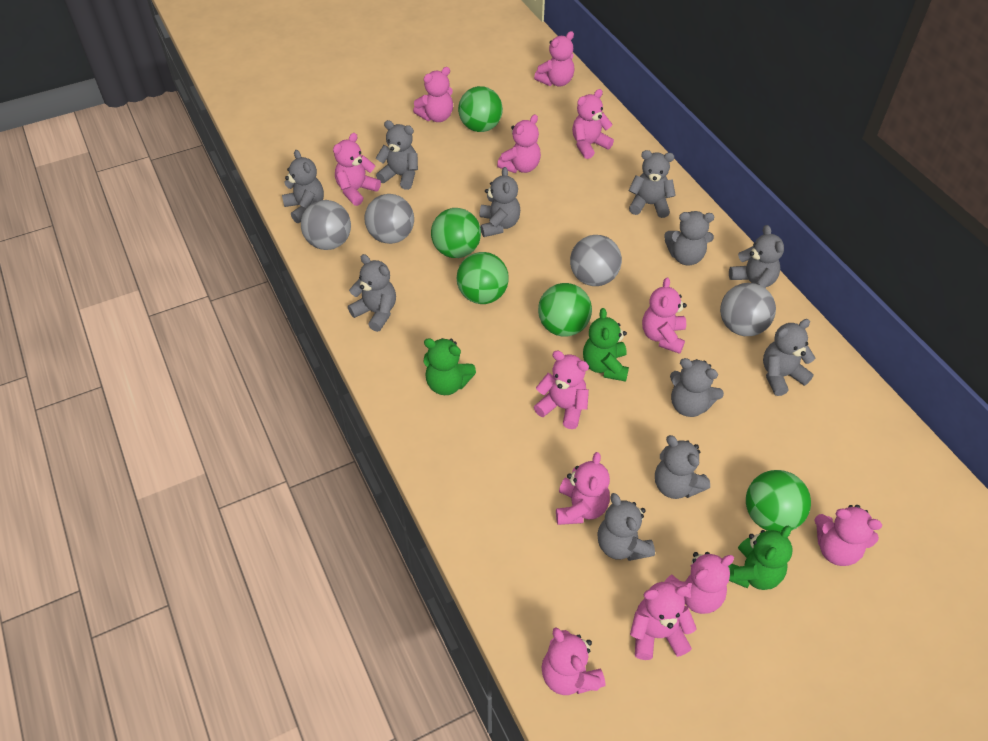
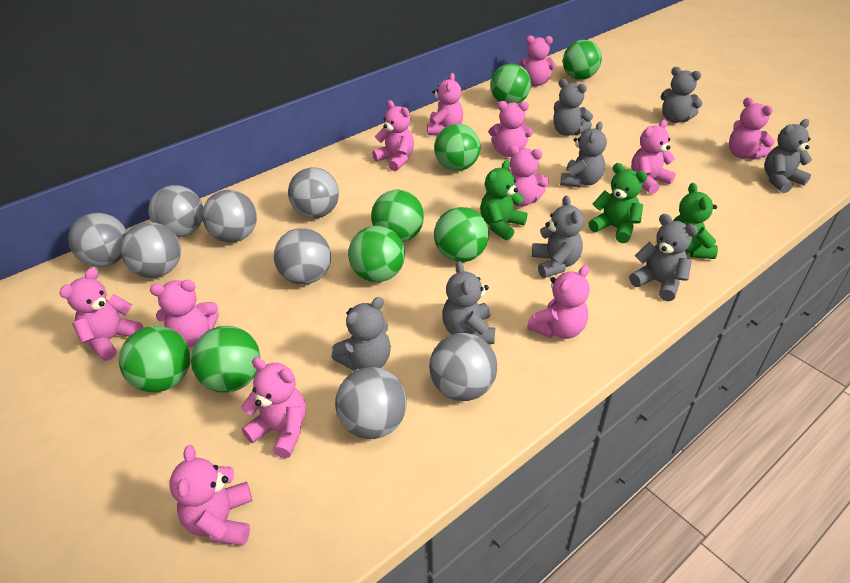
green ball: [431,208,481,258] [457,252,509,304] [458,86,503,132] [538,283,592,337] [746,470,811,532] = 5 -> [119,326,190,392] [191,326,260,393] [348,226,405,282] [371,190,424,242] [434,124,480,171] [434,207,489,262] [490,63,531,104] [563,40,602,80] = 8
grey ball: [301,200,351,250] [364,194,414,244] [570,235,622,286] [720,283,776,336] = 4 -> [68,213,127,267] [121,222,181,278] [148,185,203,237] [202,190,257,242] [274,228,331,285] [288,167,339,218] [335,367,407,439] [429,333,497,401] = 8
grey teddy bear: [282,150,324,223] [348,254,396,332] [376,120,418,190] [479,167,520,237] [597,493,655,561] [628,150,676,218] [655,435,710,499] [664,211,714,266] [670,358,724,417] [729,225,784,288] [763,319,815,396] = 11 -> [332,297,391,371] [442,261,495,344] [532,196,584,278] [553,79,593,136] [560,122,607,187] [629,214,698,301] [661,67,703,123] [765,119,812,193] = 8

